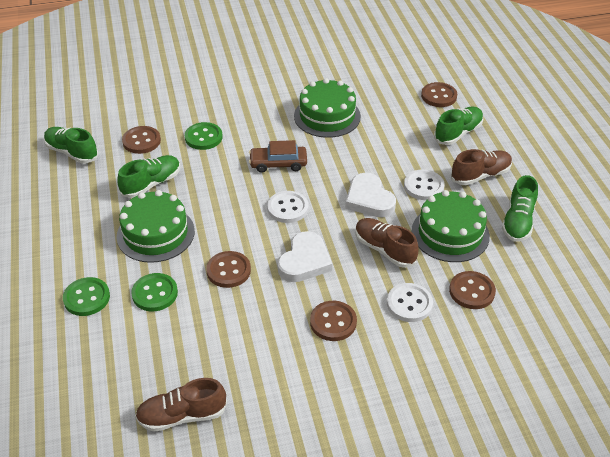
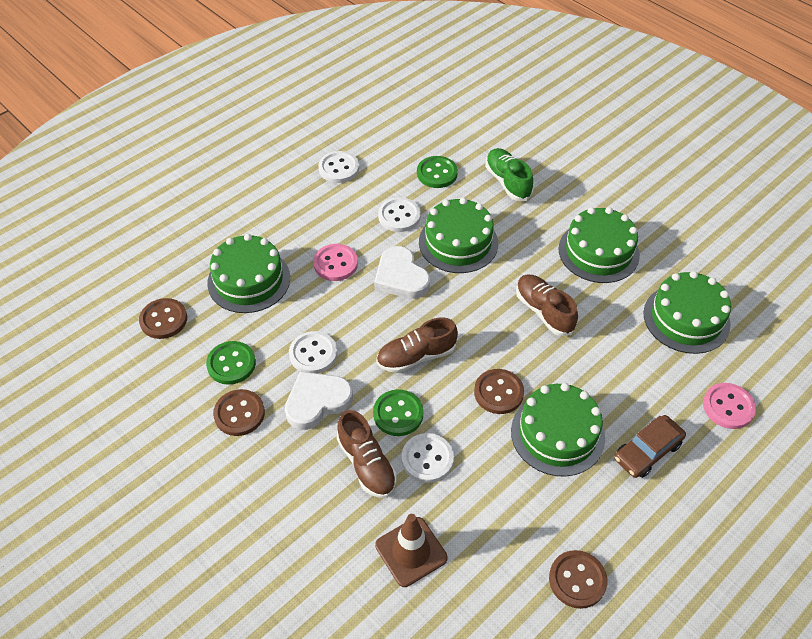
brown button: [122,126,161,154] [206,251,251,288] [310,301,357,341] [421,82,457,107] [449,271,496,309] = 5 -> [139,298,187,339] [213,389,265,436] [474,369,524,414] [549,550,607,609] = 4
brown traffic cone: none = 0 -> [375,514,448,587] = 1
green cake: [117,190,195,263] [294,78,361,138] [411,190,490,262] = 3 -> [207,234,290,313] [419,198,498,273] [511,383,605,477] [558,207,640,283] [643,271,731,354] = 5
green shoe: [44,127,99,163] [117,155,180,198] [434,107,483,145] [502,175,538,242] = 4 -> [485,148,533,201] = 1
pink button: none = 0 -> [313,244,358,281] [703,383,756,429] = 2
white button: [267,191,308,223] [387,283,433,322] [404,170,445,200] = 3 -> [289,331,337,374] [318,151,359,183] [378,197,421,232] [402,433,454,483] = 4

